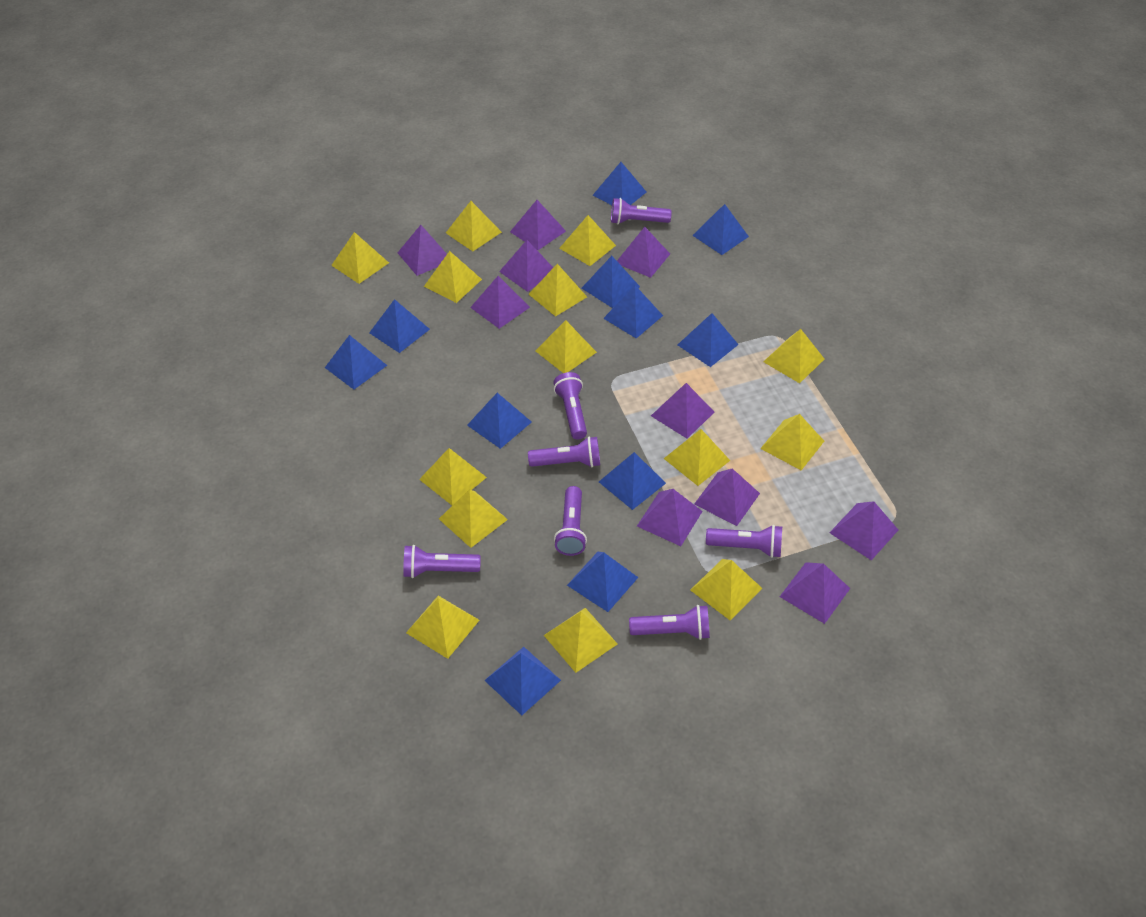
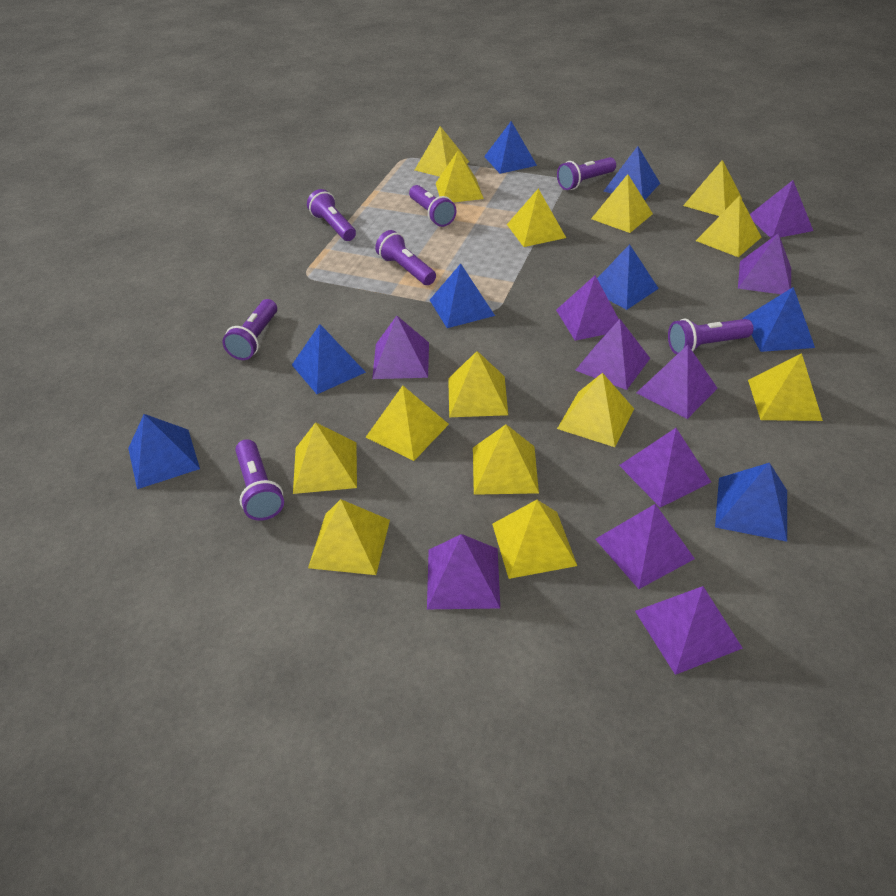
blue pyramid: [325,335,387,390] [369,299,430,353] [467,393,532,449] [484,647,561,715] [567,552,638,612] [582,256,640,308] [593,162,646,205] [599,452,666,510] [603,285,663,338] [678,313,739,367] [692,204,749,255] = 11 -> [128,414,200,489] [292,324,366,394] [430,263,495,328] [484,121,537,174] [597,244,659,310] [604,146,660,200] [715,463,787,542] [742,287,815,352] = 8

